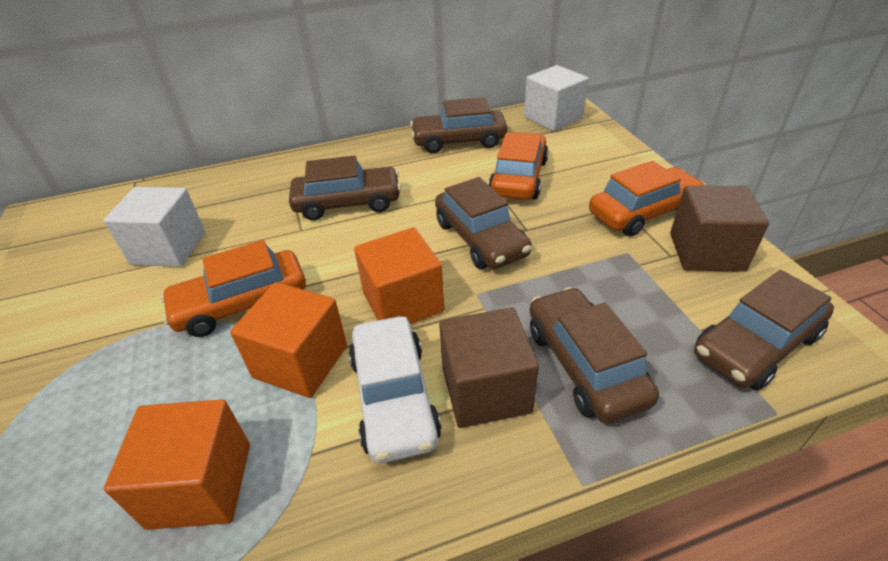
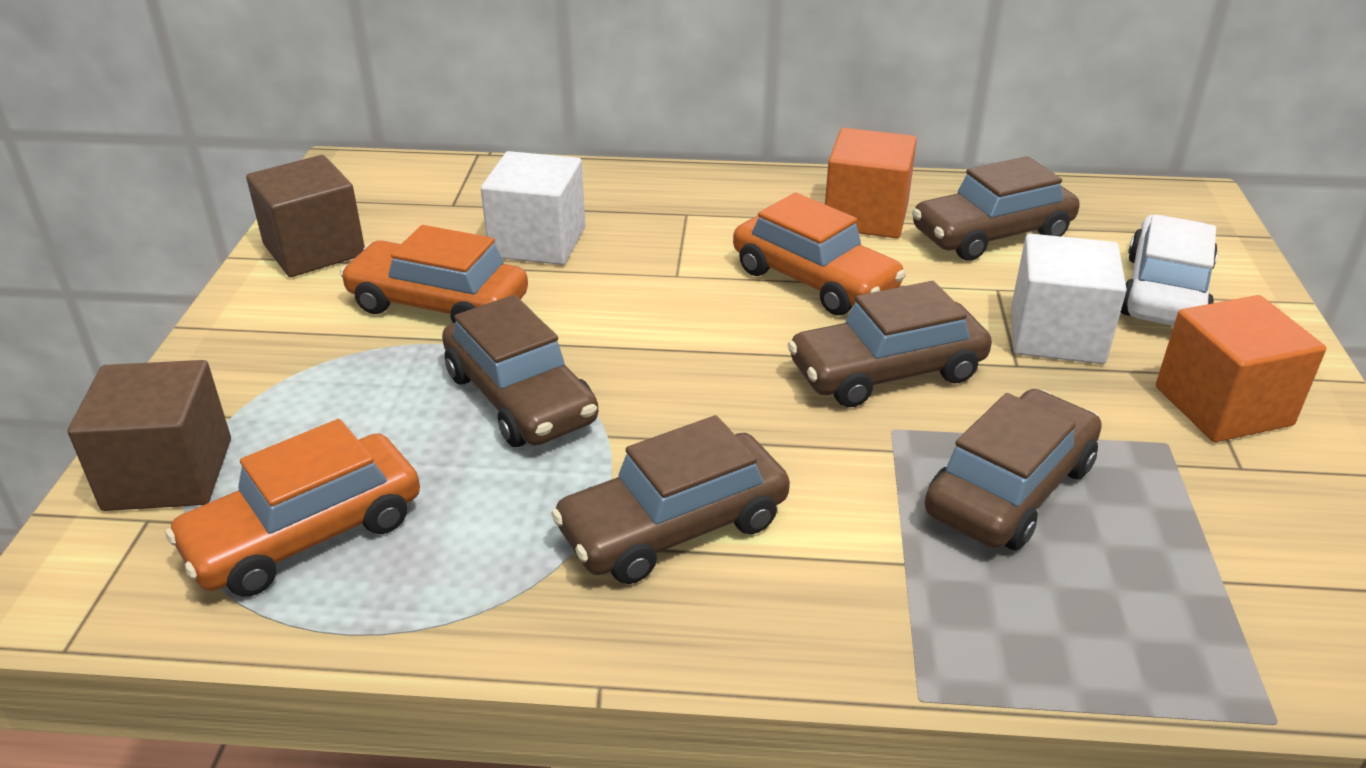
orange cube: [104,399,250,530] [230,282,347,398] [354,227,445,324] = 3 -> [825,128,917,238] [1156,295,1326,442] = 2

